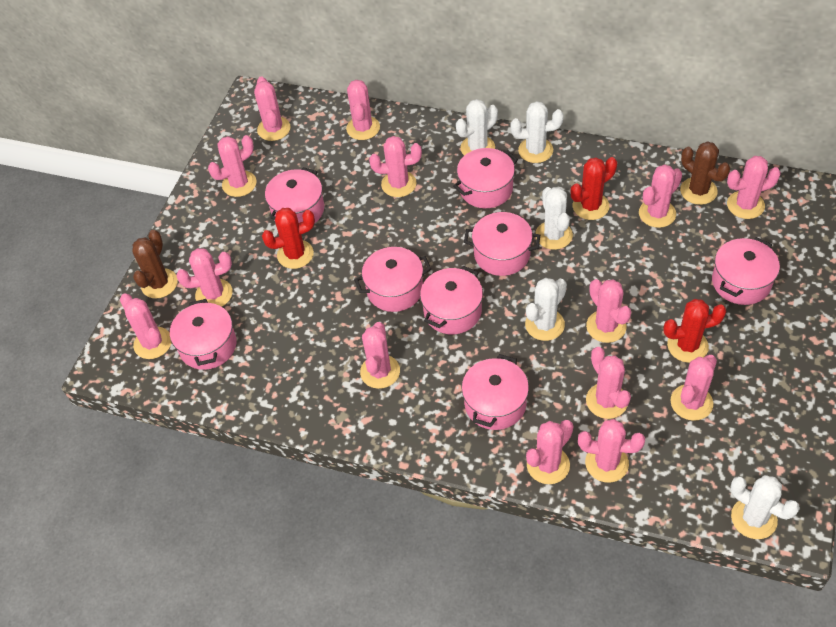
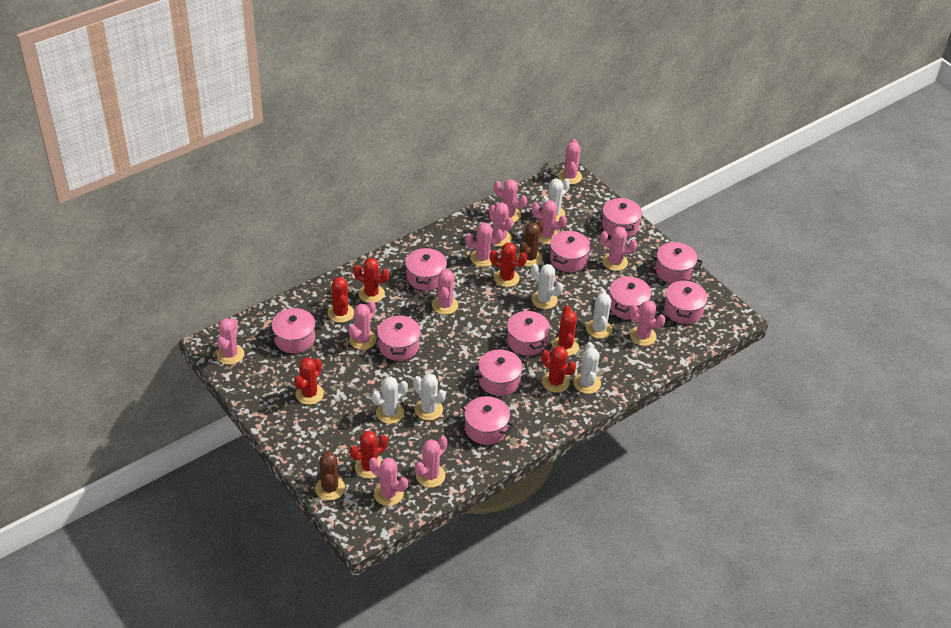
pink cactus: [120,293,172,359] [176,248,233,307] [208,135,257,197] [254,76,291,141] [346,80,380,140] [360,322,400,389] [369,136,422,197] [526,420,574,484] [578,419,645,483] [586,279,631,343] [586,347,631,419] [639,164,682,228] [671,355,717,421] [727,156,781,219] = 14 -> [217,318,244,365] [349,301,376,350] [369,457,408,506] [415,436,447,488] [432,269,458,315] [465,222,503,267] [489,203,513,247] [494,179,527,223] [532,200,567,244] [558,139,582,184] [600,227,637,271] [629,300,665,346] = 12
pink pot: [170,299,237,370] [265,167,324,224] [354,247,431,312] [420,266,483,334] [453,148,518,208] [462,354,529,430] [464,212,540,276] [712,237,780,305] = 8 -> [266,308,321,353] [377,314,421,361] [405,247,447,291] [461,396,514,445] [472,350,528,396] [507,309,550,356] [550,231,591,272] [602,197,642,238] [609,276,651,320] [651,242,702,283] [664,279,708,324] = 11
red cactus: [262,208,315,269] [571,157,617,220] [663,299,726,363] = 3 -> [294,358,324,405] [327,277,354,323] [350,431,388,479] [353,258,389,303] [490,242,527,287] [541,346,576,393] [552,305,579,356] = 7
white cactus: [456,99,498,155] [511,101,564,163] [525,278,567,341] [535,187,573,250] [731,475,800,539] = 5 -> [372,376,408,424] [413,373,446,421] [531,264,563,309] [541,178,570,221] [573,342,601,394] [586,288,612,339] = 6

